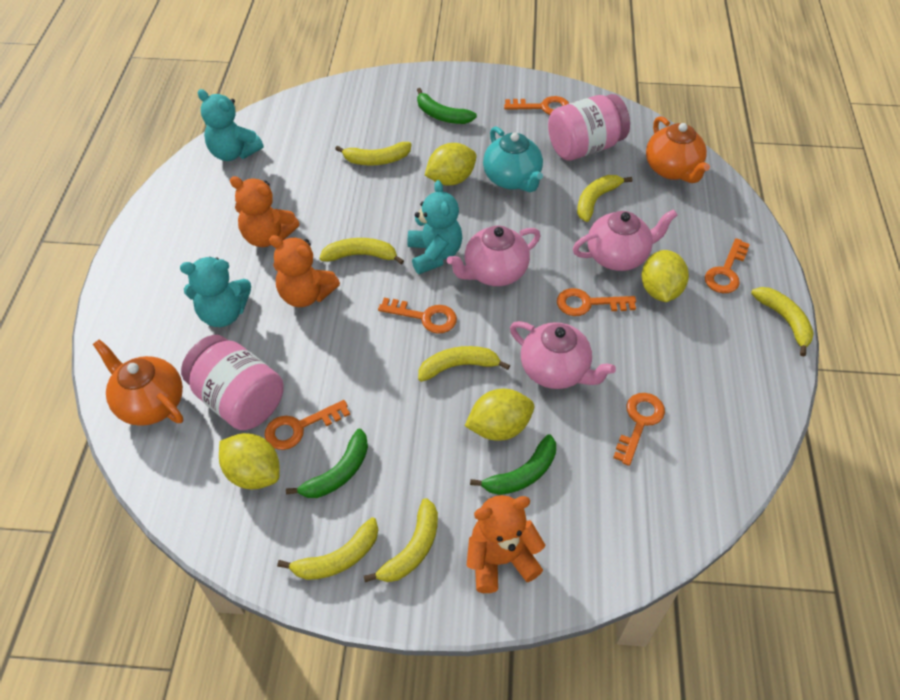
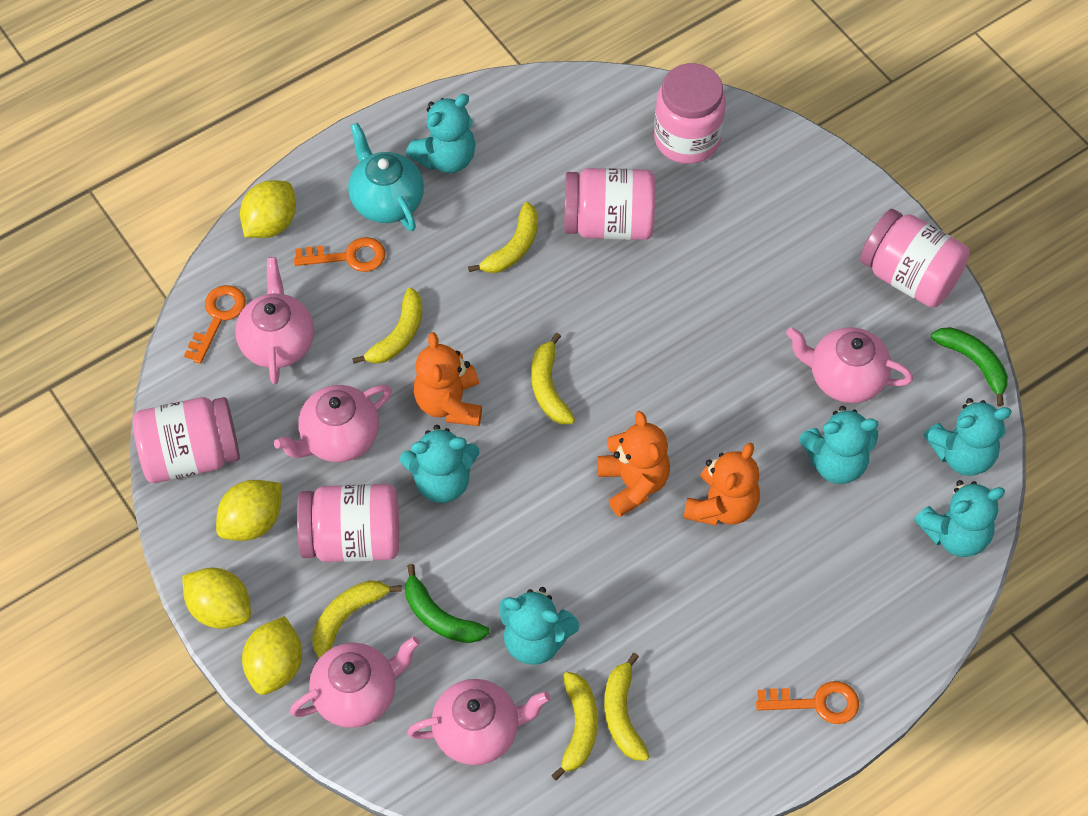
green banana: [286,429,368,498] [417,88,477,124] [470,435,556,495] = 3 -> [405,564,489,643] [931,327,1008,406] = 2
orange key: [264,400,350,450] [378,298,457,334] [504,96,569,115] [557,288,636,316] [613,393,665,466] [705,238,750,293] = 6 -> [184,285,246,364] [294,237,386,272] [756,681,859,724] = 3
orange teapot: [93,339,183,426] [646,116,710,183] = 2 -> none = 0
pink jar: [181,335,283,430] [548,94,630,161] = 2 -> [133,397,240,483] [297,484,399,562] [564,168,655,240] [654,63,726,164] [860,209,970,308] = 5
pink teapot: [447,226,540,286] [510,321,616,389] [573,209,677,271] = 3 -> [235,257,314,384] [274,385,392,462] [290,636,420,728] [407,679,551,765] [786,327,913,403] = 5
turquoise teddy bear: [180,257,251,327] [197,89,263,161] [408,180,462,274] = 3 -> [400,425,480,503] [406,94,476,173] [500,587,579,665] [800,406,878,484] [914,480,1005,557] [924,398,1012,476] = 6
yellow banana: [277,517,378,580] [320,238,404,265] [335,142,412,166] [364,498,438,582] [418,346,510,382] [577,175,632,222] [751,287,814,356] = 7 -> [312,580,402,658] [352,288,422,364] [468,202,538,273] [531,333,575,425] [551,672,598,781] [604,653,649,761] = 6

